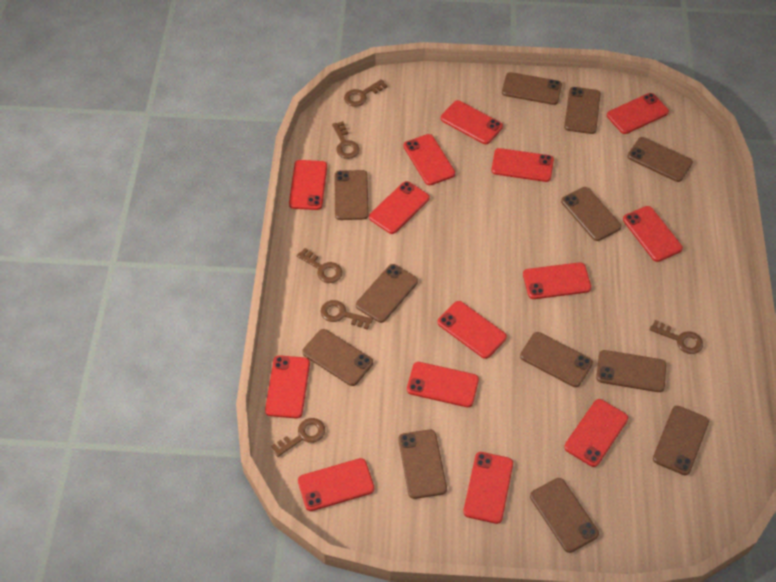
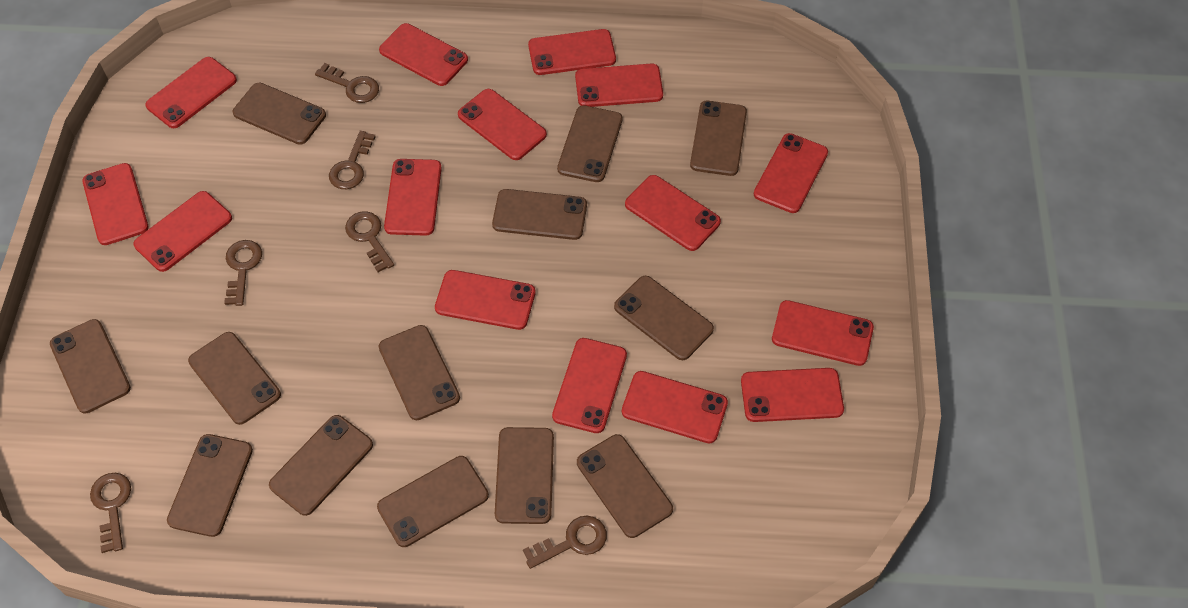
brown phone: [302,329,373,386] [335,170,369,220] [356,264,418,323] [398,430,447,499] [502,72,562,105] [520,332,593,387] [530,478,599,553] [561,187,621,241] [564,87,601,134] [596,350,666,392] [628,137,693,182] [653,406,709,475] = 12 -> [50,319,131,413] [167,434,253,537] [188,332,281,425] [233,83,326,145] [269,415,373,516] [377,456,489,547] [379,325,460,420] [492,189,587,240] [495,427,554,524] [557,105,623,182] [577,434,673,538] [614,276,714,360] [690,101,747,176] = 13
red phone: [265,355,310,418] [289,160,327,210] [298,458,374,511] [369,181,430,234] [404,134,455,185] [407,362,479,407] [437,301,507,359] [441,100,503,144] [463,452,513,524] [491,148,554,182] [523,262,591,299] [564,399,628,467] [607,93,669,134] [623,206,683,262] = 14 -> [82,163,149,245] [133,191,232,272] [145,57,237,128] [379,23,468,86] [384,159,442,236] [435,270,536,330] [458,89,547,160] [528,29,616,75] [552,338,627,433] [575,63,663,107] [622,371,728,443] [625,175,721,251] [741,368,844,422] [754,133,828,213] [772,300,874,366] = 15

